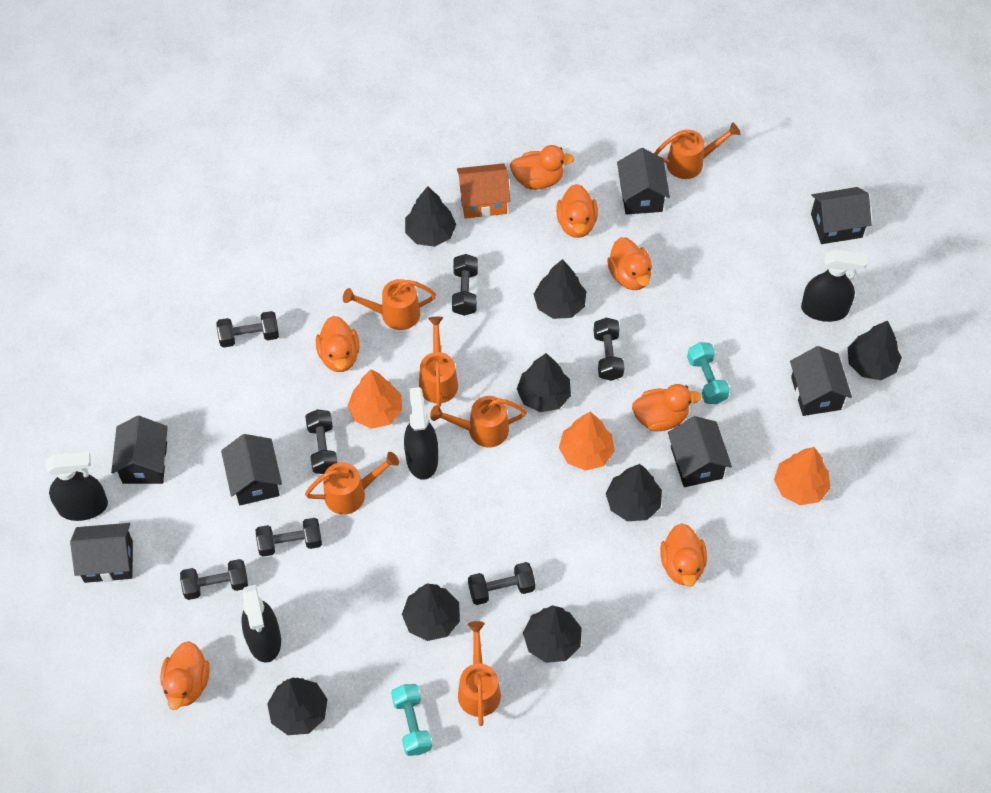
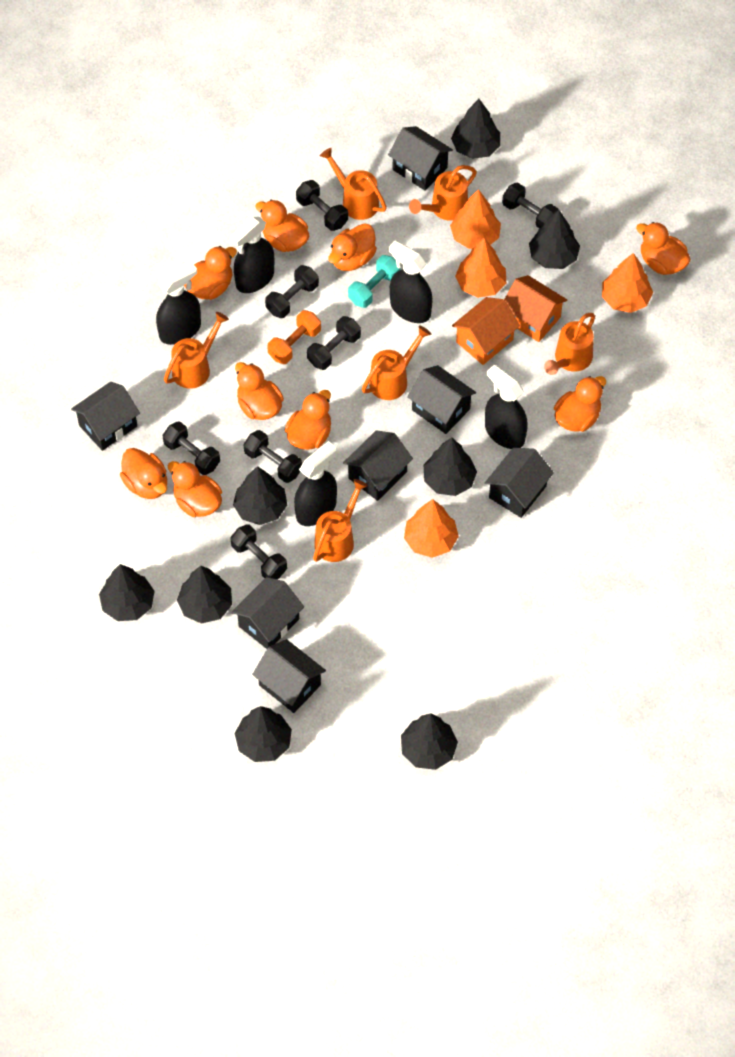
black spray bottle: [46,452,108,521] [241,585,281,663] [404,387,438,480] [801,249,867,322] = 4 -> [156,262,201,345] [230,217,274,293] [294,441,337,526] [389,241,433,323] [485,365,528,449] = 5
orange duck: [160,641,210,710] [316,316,360,372] [510,145,574,190] [556,184,598,238] [607,237,652,290] [632,384,701,431] [660,523,707,587] = 7 -> [120,448,167,499] [168,461,222,517] [184,246,237,300] [235,362,284,420] [255,200,309,252] [285,390,331,450] [328,223,377,271] [554,376,606,432] [636,222,691,275] = 9
orange dumbbell: none = 0 -> [267,310,321,364] = 1
orange house: [457,163,510,218] = 1 -> [452,297,520,365] [504,275,567,342] = 2
orange tree: [348,369,402,429] [559,412,615,471] [774,447,830,505] = 3 -> [404,499,459,558] [450,189,501,249] [455,238,506,298] [602,253,653,313] = 4
turquoise dumbbell: [391,684,432,756] [687,342,730,404] = 2 -> [348,255,400,308] = 1

